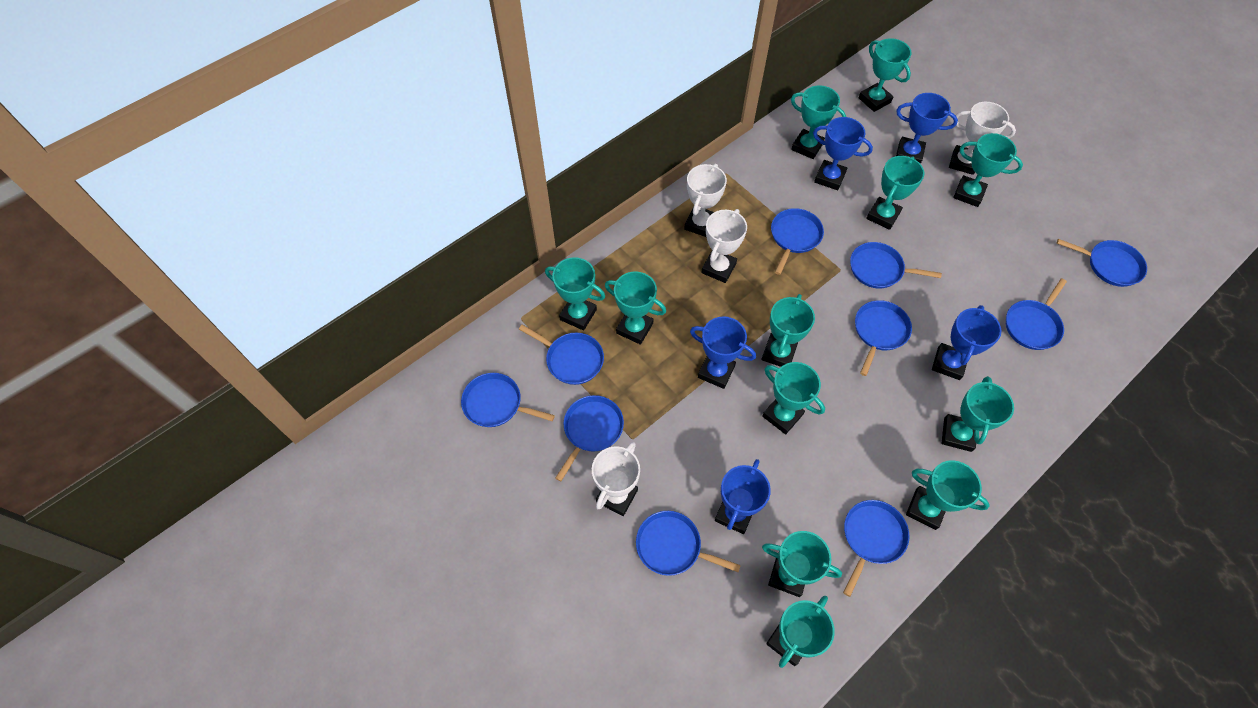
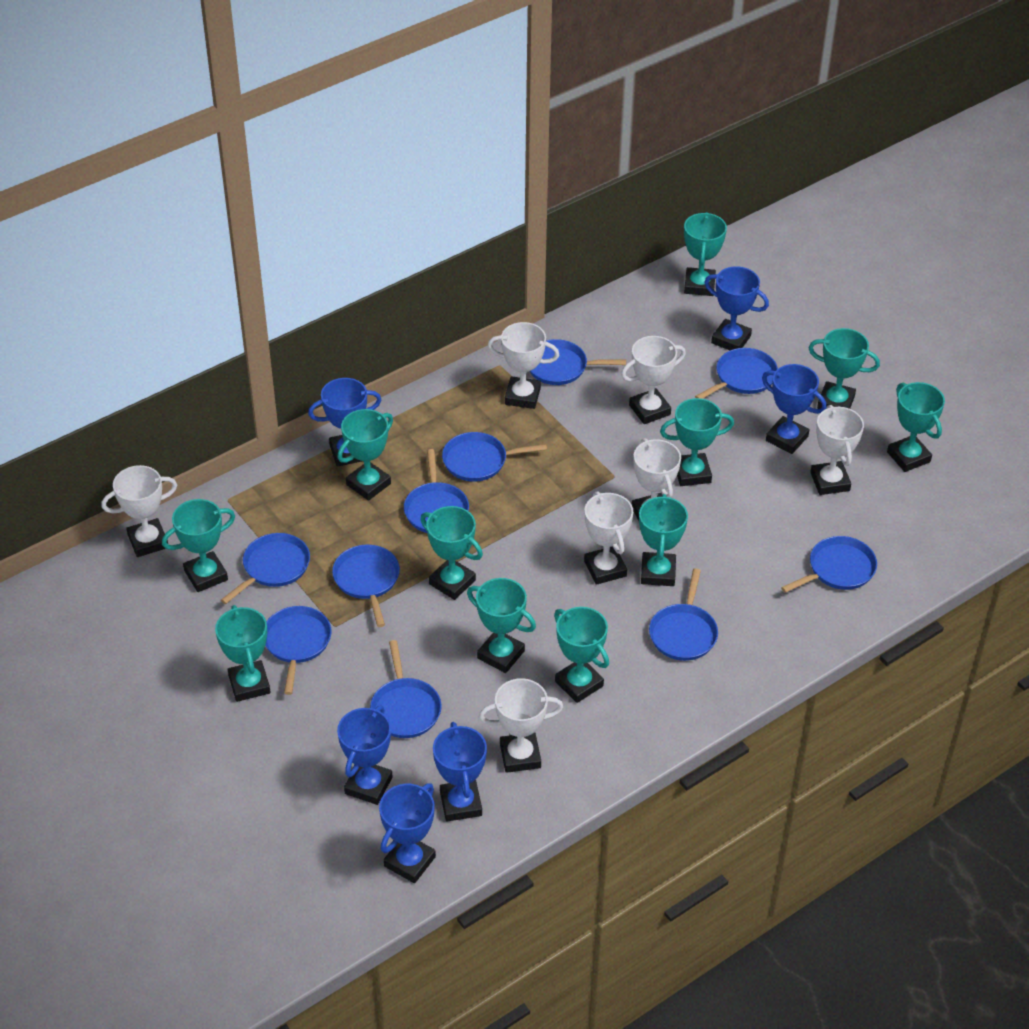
blue trophy: [690,316,756,389] [715,459,771,534] [813,117,873,190] [896,93,958,164] [932,305,1001,380] = 5 -> [308,378,381,467] [337,706,392,805] [379,783,436,883] [433,722,487,822] [704,266,769,350] [762,364,826,454] = 6
turquoise trophy: [545,257,605,331] [605,271,666,345] [762,294,815,367] [762,362,825,434] [762,531,842,597] [766,596,835,668] [791,85,846,159] [859,38,911,112] [866,156,925,230] [906,460,990,530] [942,376,1014,452] [953,133,1023,207] = 12 -> [162,499,235,592] [215,605,270,702] [337,409,393,501] [420,506,483,600] [467,578,536,673] [554,607,609,703] [639,494,688,586] [660,398,734,486] [684,212,727,296] [809,328,880,409] [887,382,945,472] = 11
white trophy: [592,442,640,516] [684,164,727,237] [701,209,747,283] [949,102,1016,175] = 4 -> [101,465,177,557] [479,678,563,773] [488,322,559,409] [584,491,633,585] [621,336,686,424] [632,438,681,521] [810,405,864,495] = 7

